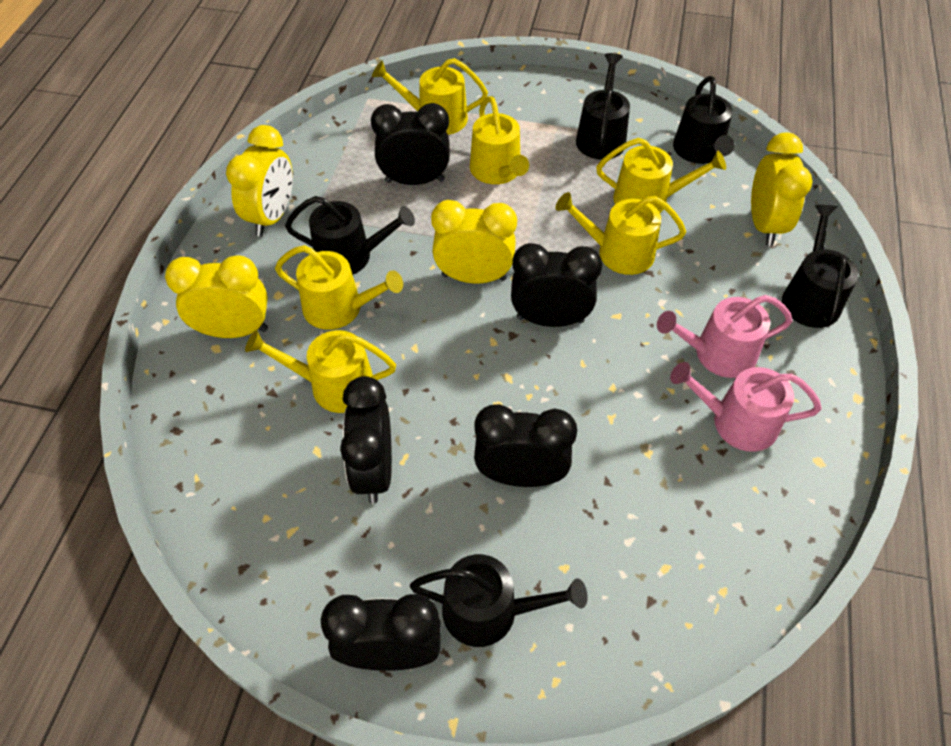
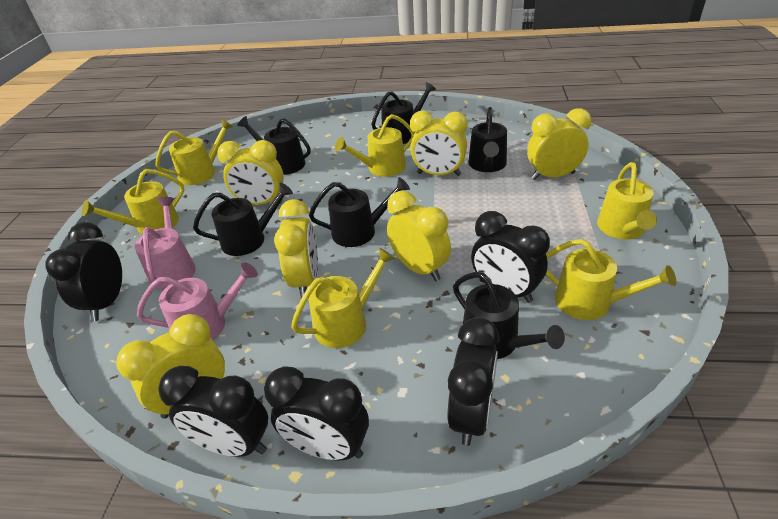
black watering can: [285,196,415,275] [410,554,588,647] [576,53,630,160] [673,76,734,164] [782,205,858,328] = 5 -> [193,183,293,256] [237,116,311,175] [309,177,410,247] [372,82,436,144] [453,272,565,359] [468,107,507,172] = 6
yellow clock: [165,255,268,338] [226,125,293,236] [431,200,517,283] [751,132,813,246] = 4 -> [116,314,225,419] [217,140,284,205] [274,199,318,298] [387,191,451,281] [410,111,468,176] [527,108,591,180] = 6

